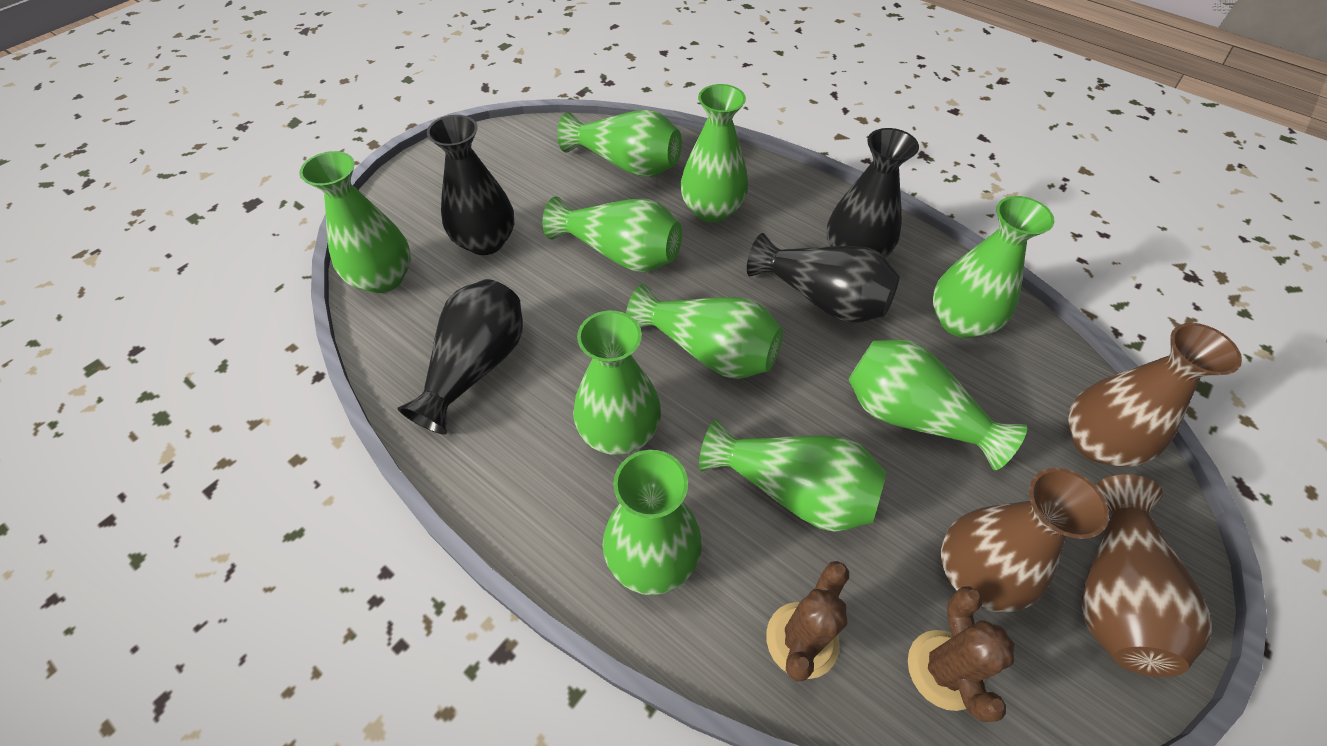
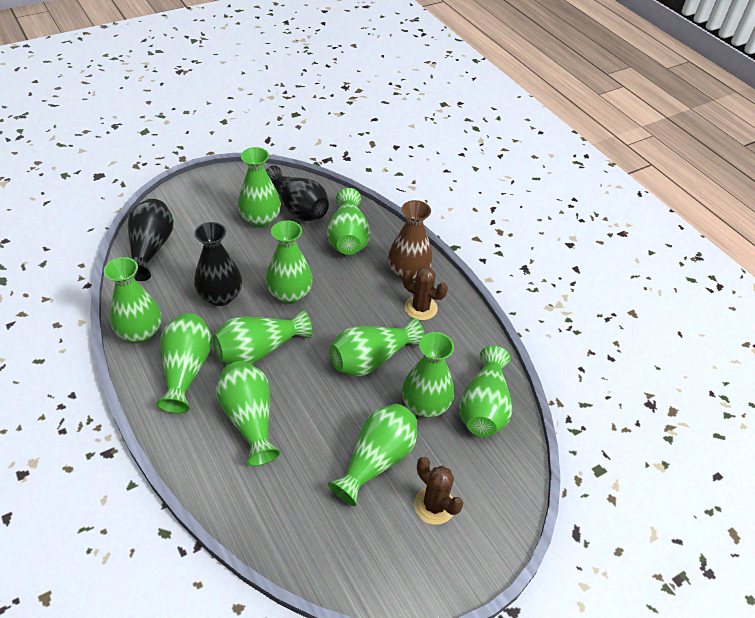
black vase: [397,279,523,435] [427,115,514,255] [747,233,900,323] [826,128,919,258] = 4 -> [128,199,174,281] [194,222,242,306] [266,166,329,221] = 3
brown vase: [941,468,1109,613] [1068,323,1242,467] [1082,474,1212,677] = 3 -> [388,200,433,281] = 1
green vase: [299,151,411,293] [542,196,682,272] [557,110,682,177] [573,310,661,455] [603,450,702,595] [626,284,783,379] [681,84,748,223] [699,419,886,532] [848,339,1027,470] [933,196,1054,338] = 10 -> [104,257,161,343] [156,313,212,414] [213,309,312,364] [216,361,281,466] [238,147,281,228] [266,220,313,304] [327,188,370,255] [328,404,417,506] [329,318,425,377] [402,332,454,418] [459,346,512,437] = 11

